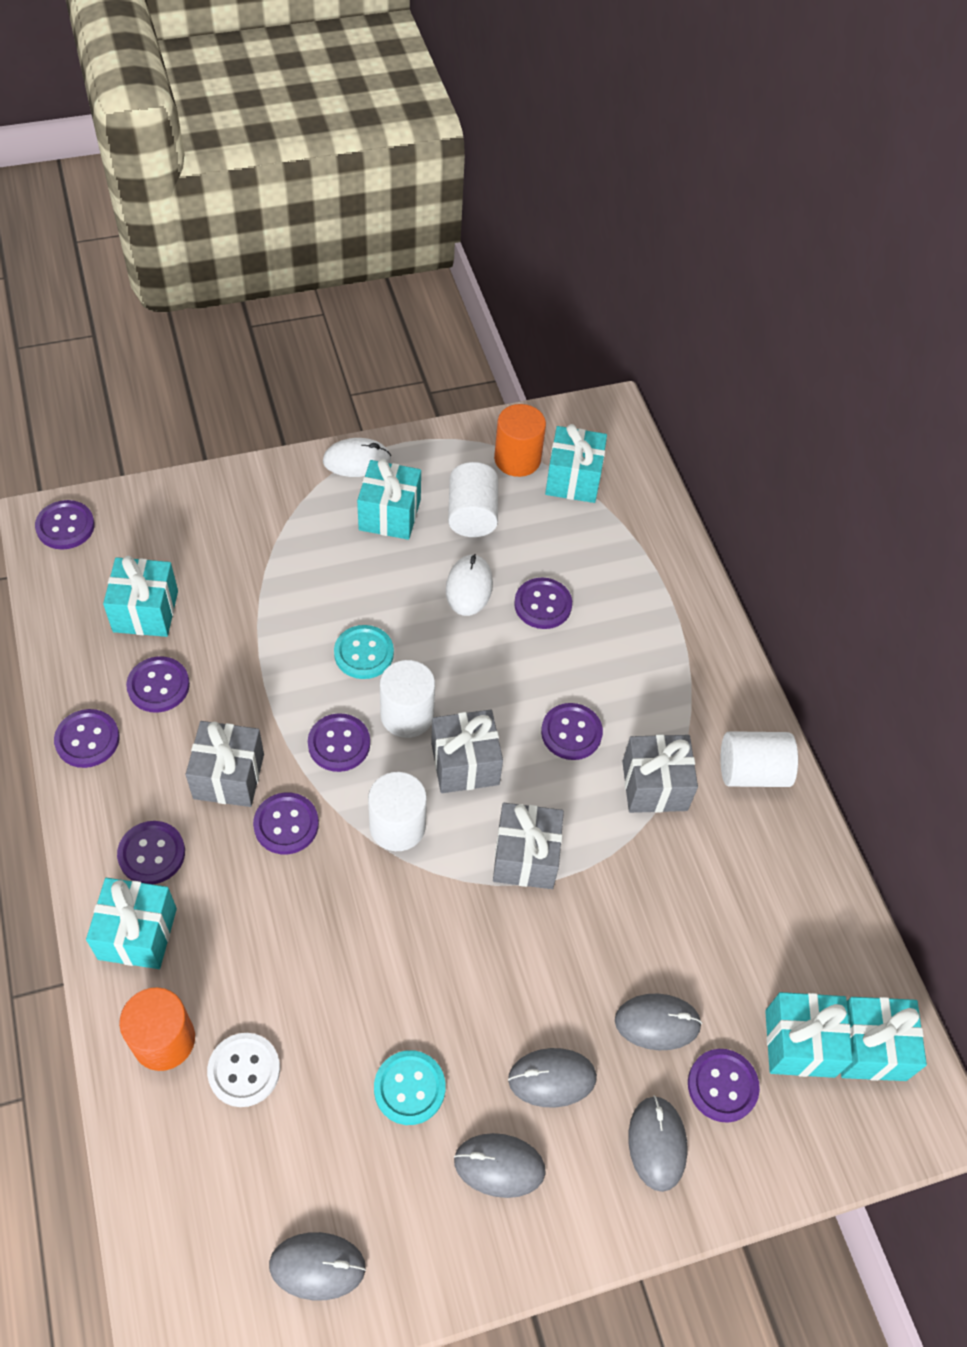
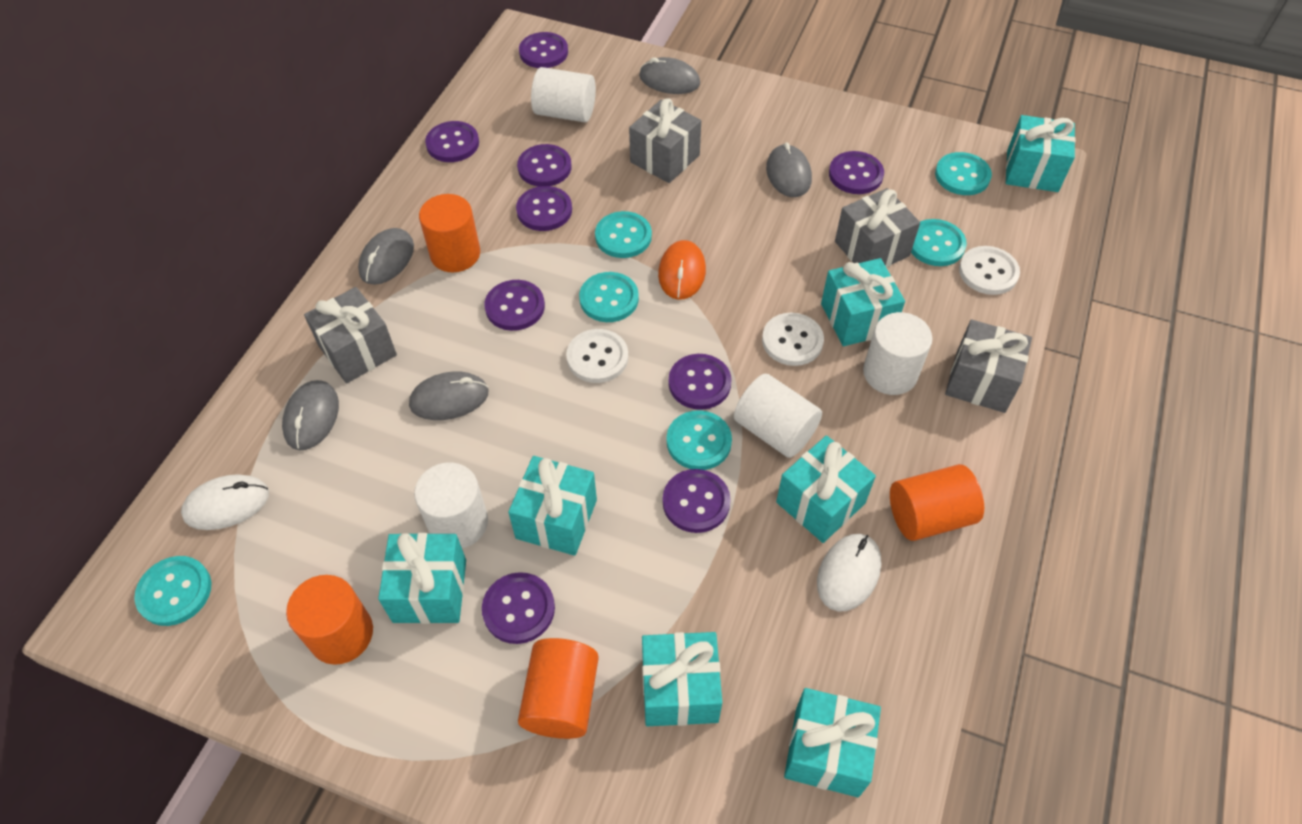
orange cylinder: [119,987,195,1071] [494,404,546,477] = 2 -> [286,575,373,665] [419,194,480,272] [518,638,599,739] [890,464,984,541] = 4
orange mouse: none = 0 -> [658,240,706,300] = 1
turquoise button: [334,625,394,679] [374,1050,446,1125] = 2 -> [134,556,212,626] [579,272,639,322] [595,211,652,258] [667,410,732,470] [911,219,967,266] [935,152,992,195] = 6
turquoise gift: [86,878,177,969] [103,556,178,637] [357,459,421,540] [545,424,607,503] [765,992,853,1078] [841,997,927,1081] = 6 -> [378,533,466,624] [508,456,597,556] [642,632,722,726] [776,435,876,543] [784,688,881,797] [821,258,905,346] [1006,115,1076,192] = 7
white button: [207,1033,280,1107] = 1 -> [566,329,628,383] [762,313,824,366] [959,246,1020,295] = 3

